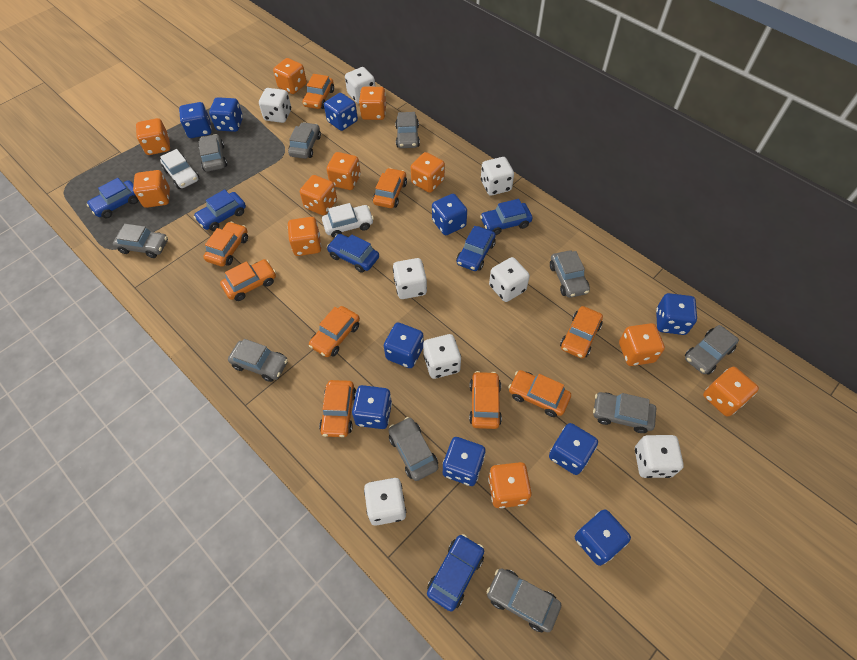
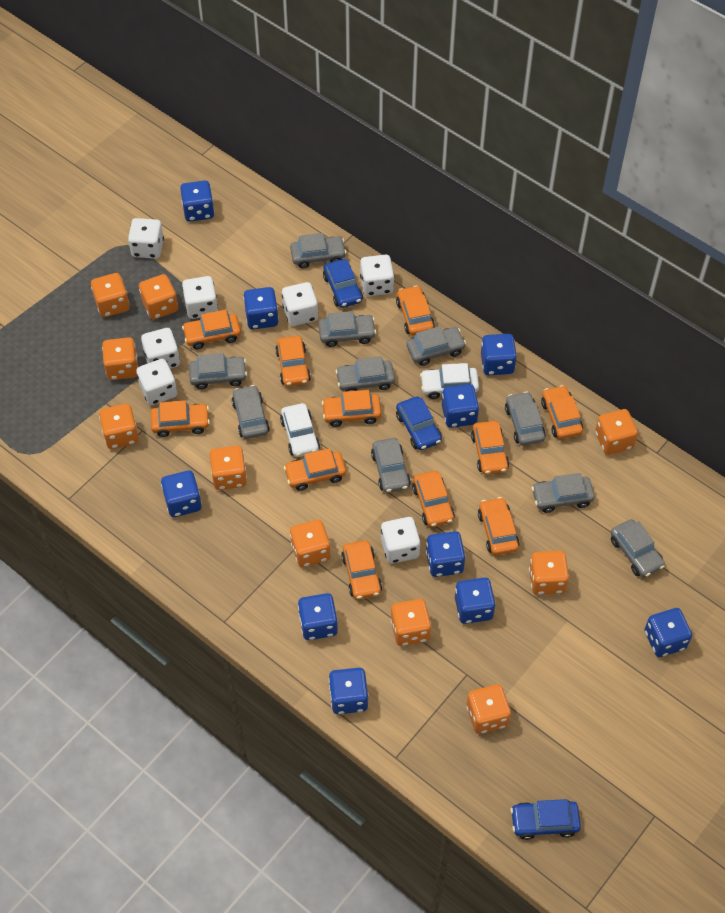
blue car: [87,178,138,218] [194,189,246,231] [327,234,379,273] [427,534,484,611] [456,226,496,271] [480,199,532,235] = 6 -> [323,259,363,308] [396,397,442,450] [510,799,581,840] = 3
orange car: [203,222,248,267] [220,259,276,301] [303,74,334,109] [309,306,360,357] [319,380,356,437] [373,168,407,208] [469,371,502,429] [508,370,571,417] [560,306,603,358] = 9 -> [151,400,210,437] [182,310,241,349] [275,336,311,387] [284,448,346,491] [322,390,381,427] [341,540,382,599] [396,285,435,336] [412,471,455,527] [471,421,509,475] [478,497,520,556] [541,385,583,439] = 11
orange dice: [133,170,170,208] [136,118,170,155] [273,58,307,94] [288,217,321,256] [300,175,337,215] [326,152,361,190] [359,86,386,120] [411,152,445,193] [488,462,532,508] [619,323,665,366] [703,367,759,417] = 11 -> [91,273,130,317] [99,404,139,449] [102,337,138,380] [139,274,178,320] [210,446,247,490] [290,520,330,567] [390,599,431,646] [466,684,511,734] [529,551,569,595] [595,409,638,455] = 10
white dice: [259,88,291,123] [345,67,376,104] [364,478,406,526] [393,258,427,299] [423,334,461,379] [481,157,514,196] [489,257,530,302] [635,435,684,478] = 8 -> [128,218,164,259] [136,359,177,405] [141,328,180,369] [182,276,218,319] [282,282,318,326] [360,255,394,296] [381,517,421,564] = 7

